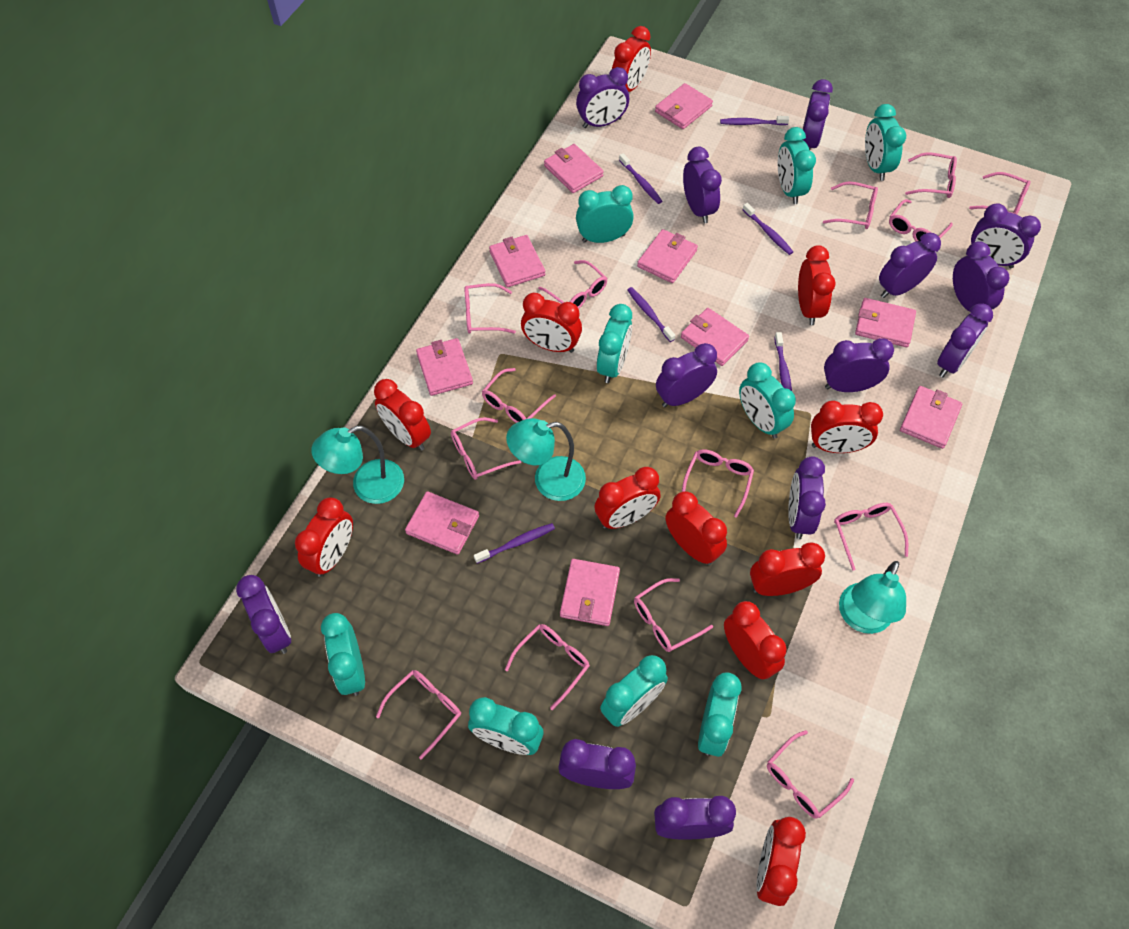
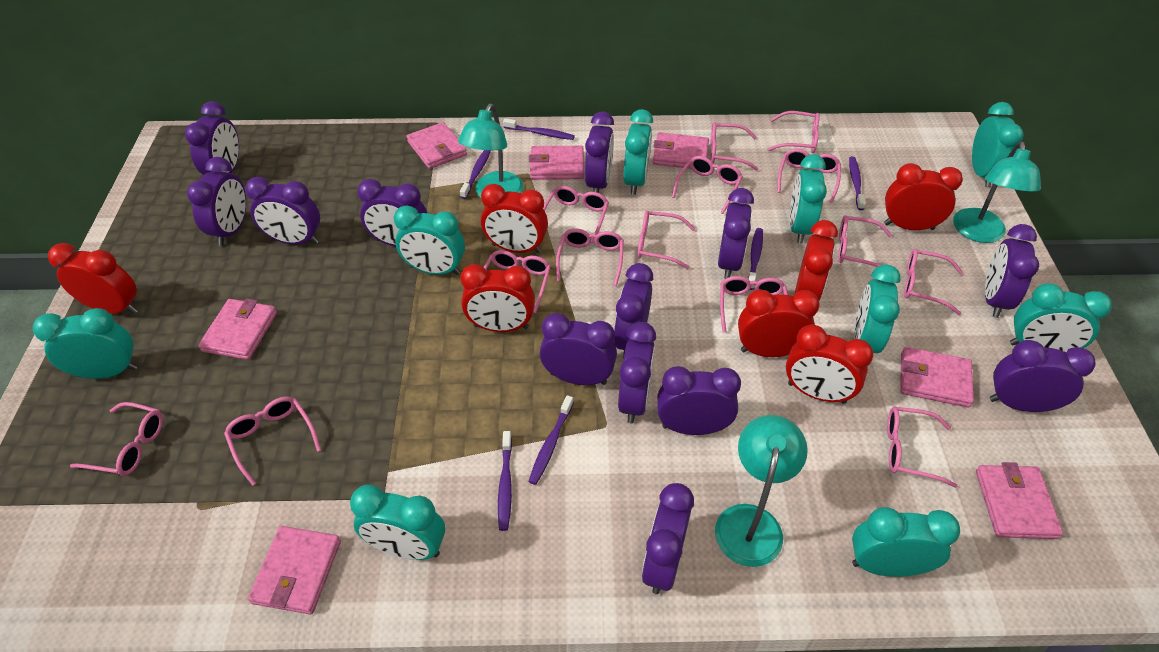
pink wallet: [405,491,479,555] [416,338,473,396] [489,235,545,287] [544,144,604,193] [560,559,620,626] [637,229,698,283] [655,83,713,129] [681,308,749,366] [855,298,916,347] [900,386,962,449] = 10 -> [198,298,277,360] [248,526,341,615] [406,122,467,169] [529,146,584,180] [653,132,709,169] [900,347,974,408] [976,462,1063,539] = 7
red clock: [295,497,353,577] [374,379,431,451] [521,293,582,353] [594,467,661,529] [612,26,651,92] [665,491,727,565] [724,601,787,679] [750,543,825,596] [756,817,806,906] [798,245,836,325] [811,401,883,453] = 11 -> [48,243,138,314] [461,264,535,332] [481,184,548,253] [738,289,820,357] [786,325,874,404] [795,220,838,301] [884,163,963,230] = 7

